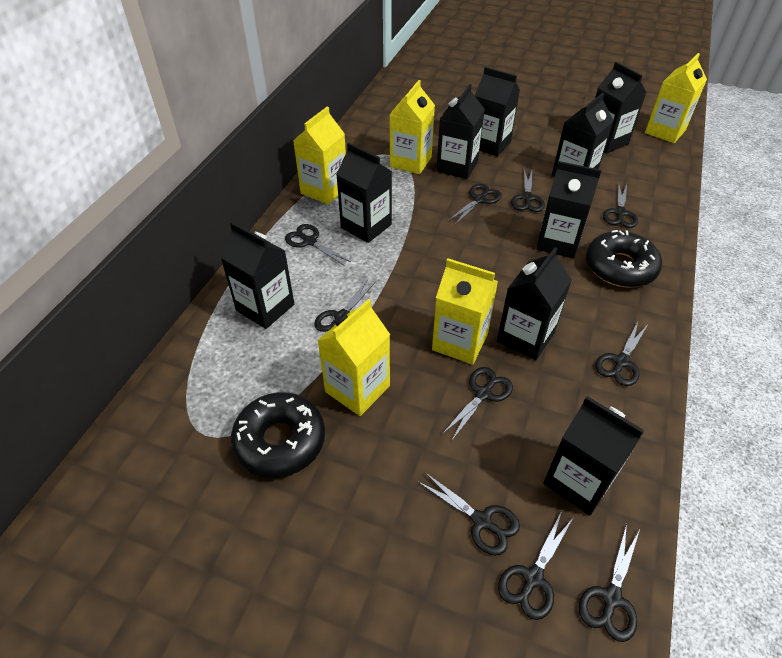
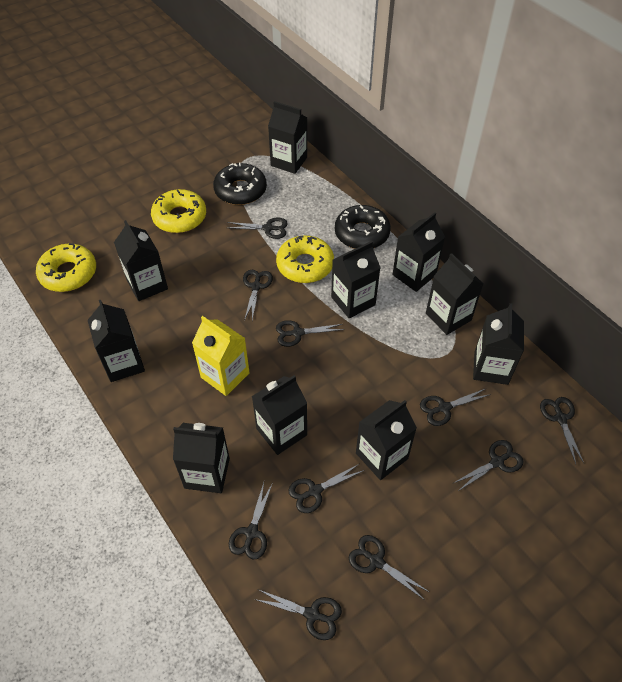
black carton: [220,222,294,329] [336,143,392,243] [436,84,485,179] [475,67,520,157] [497,247,572,360] [536,161,602,259] [544,396,644,516] [552,93,614,177] [595,62,647,153] = 9 -> [88,300,145,382] [114,220,168,301] [173,423,230,493] [252,375,307,455] [268,101,307,174] [331,241,380,318] [356,400,417,480] [392,212,445,292] [426,253,483,335] [473,303,524,385] = 10
yellow carton: [293,107,346,204] [317,299,390,416] [389,80,435,174] [432,258,498,365] [645,53,707,143] = 5 -> [192,316,250,396] = 1
yellow donut: none = 0 -> [36,243,96,292] [151,189,206,233] [276,236,334,283] = 3

